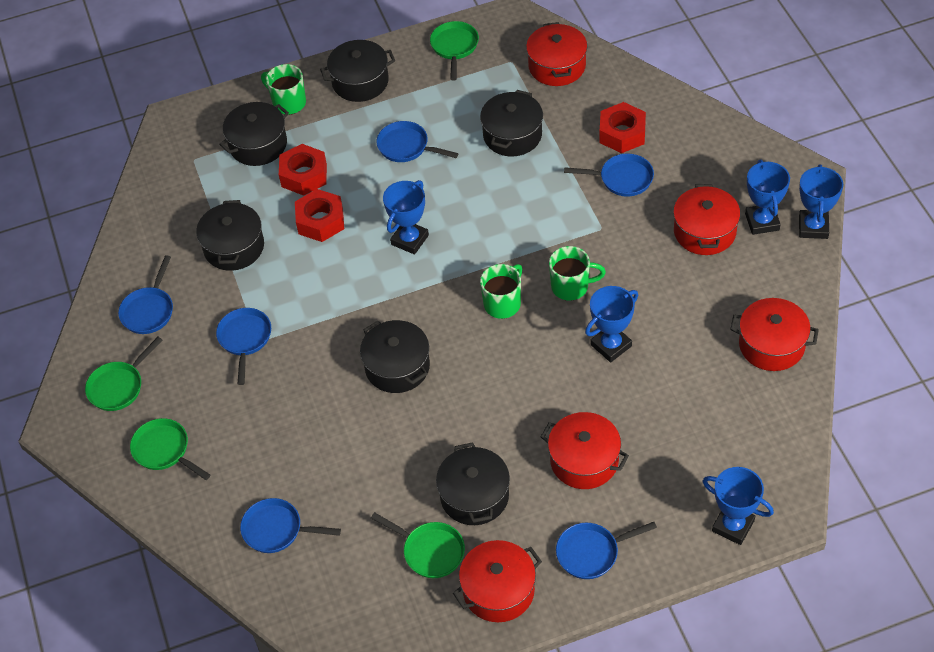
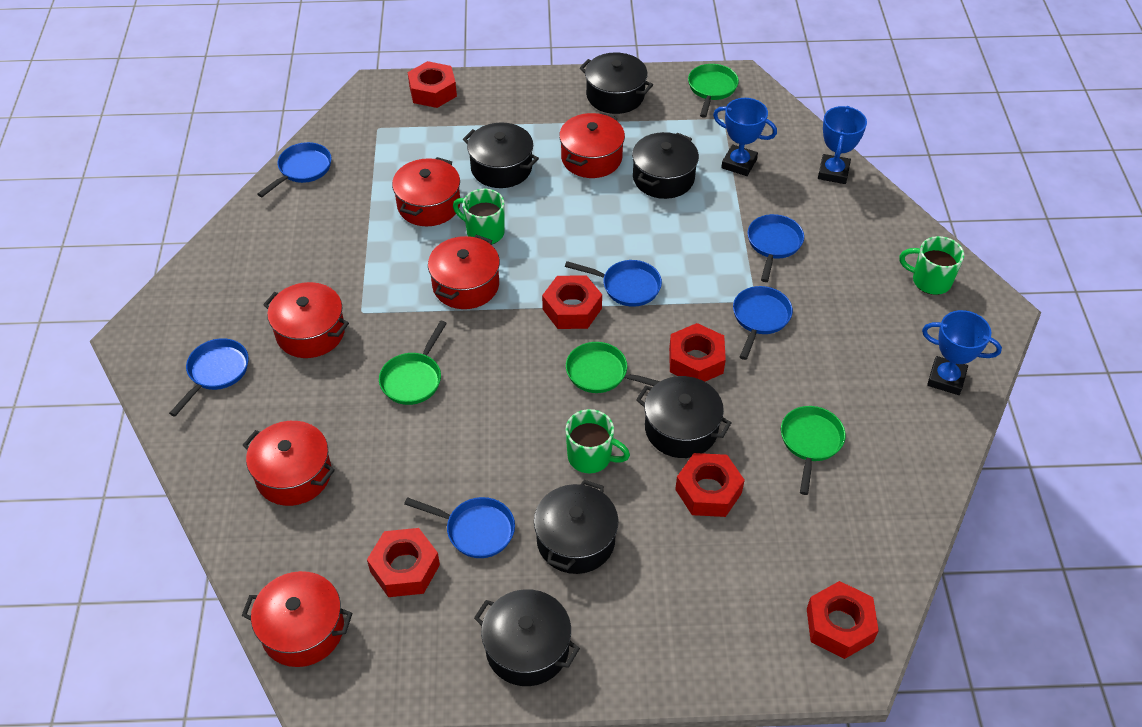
blue trophy: [383,180,429,255] [585,286,638,362] [702,467,774,545] [745,160,790,235] [799,164,843,239] = 5 -> [713,98,777,176] [818,106,867,184] [922,310,1002,395] = 3
red nut: [279,144,327,196] [295,189,344,242] [599,102,646,153] = 3 -> [367,528,440,597] [408,61,457,108] [542,275,602,329] [669,323,726,382] [675,453,745,517] [807,581,879,659] = 6
red pot: [453,540,542,622] [526,22,587,86] [541,412,629,489] [673,184,740,255] [730,298,819,371] = 5 -> [242,571,352,667] [243,421,335,506] [263,282,349,358] [392,157,460,226] [428,235,500,309] [559,113,625,178] = 6

